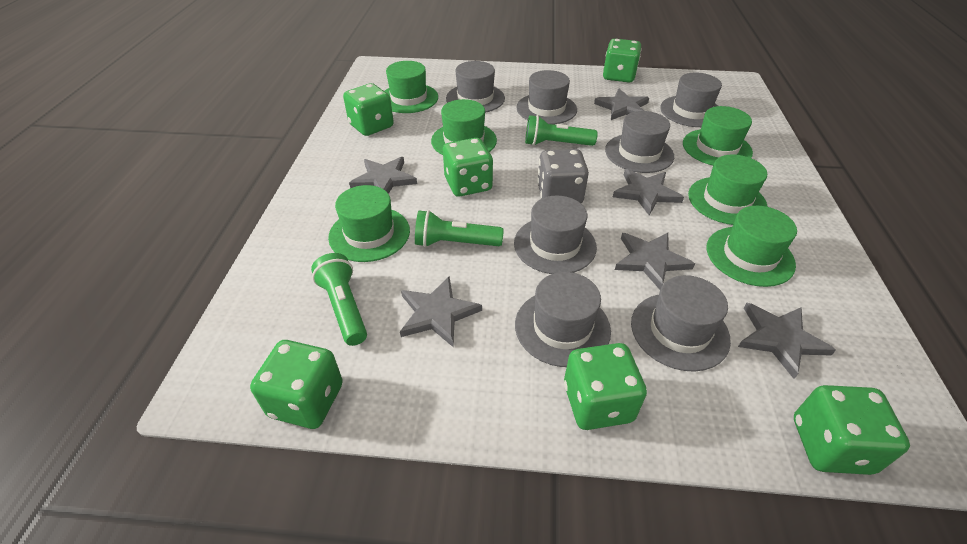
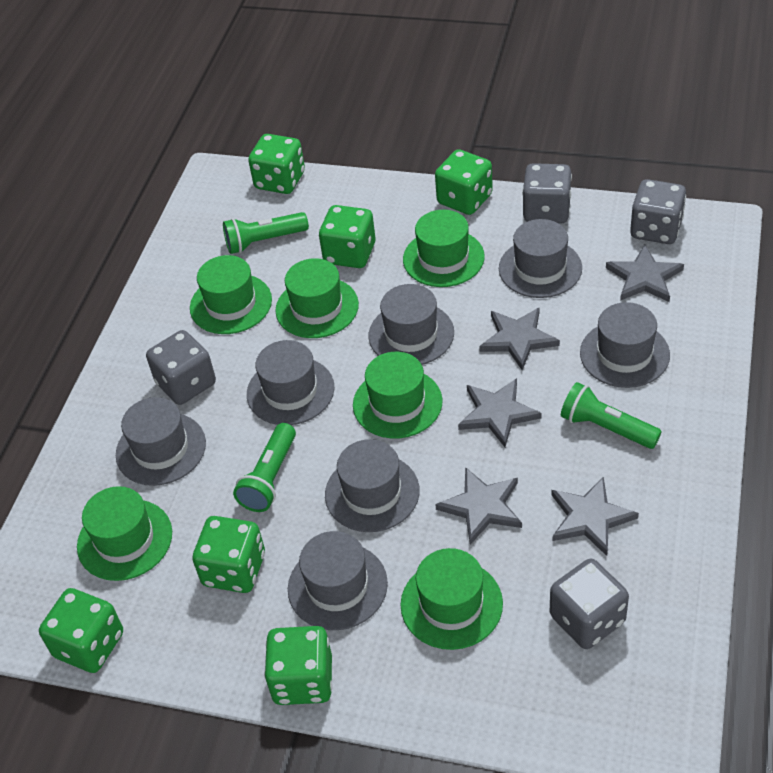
grey dice: [537,149,589,203] = 1 -> [146,330,216,405] [522,163,572,223] [550,559,629,649] [630,179,686,244] = 4
grey star: [349,157,417,194] [400,277,482,347] [594,89,649,120] [613,169,684,215] [615,233,695,290] [738,303,836,379] = 6 -> [435,467,522,545] [458,378,542,447] [479,308,560,370] [551,476,639,556] [606,244,684,302] = 5

